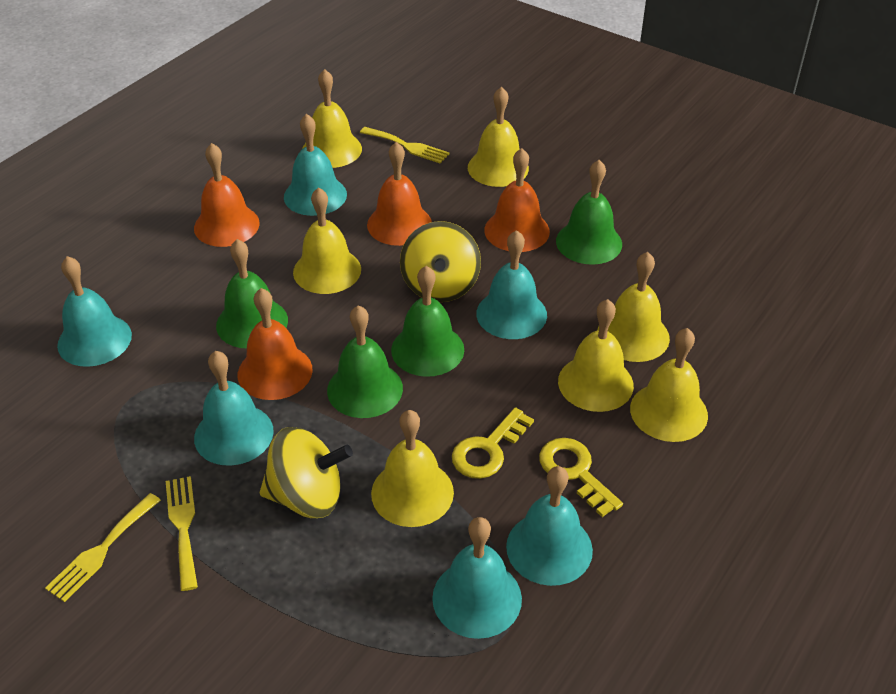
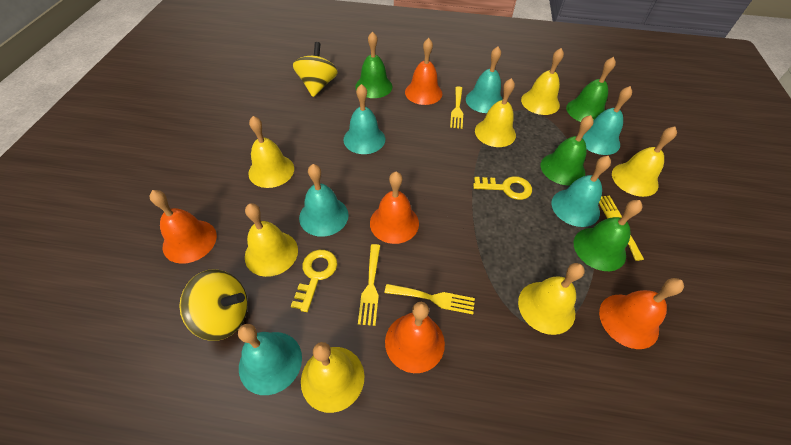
orange bell: [194,143,260,247] [238,288,313,400] [367,142,432,246] [484,148,550,252] = 4 -> [150,190,217,264] [370,172,419,244] [385,302,445,373] [405,38,442,105] [599,278,684,349] = 5
yellow fork: [45,493,161,602] [166,476,198,591] [360,127,450,164] = 3 -> [358,244,380,326] [385,284,475,314] [450,86,463,129] [599,195,644,261] = 4

